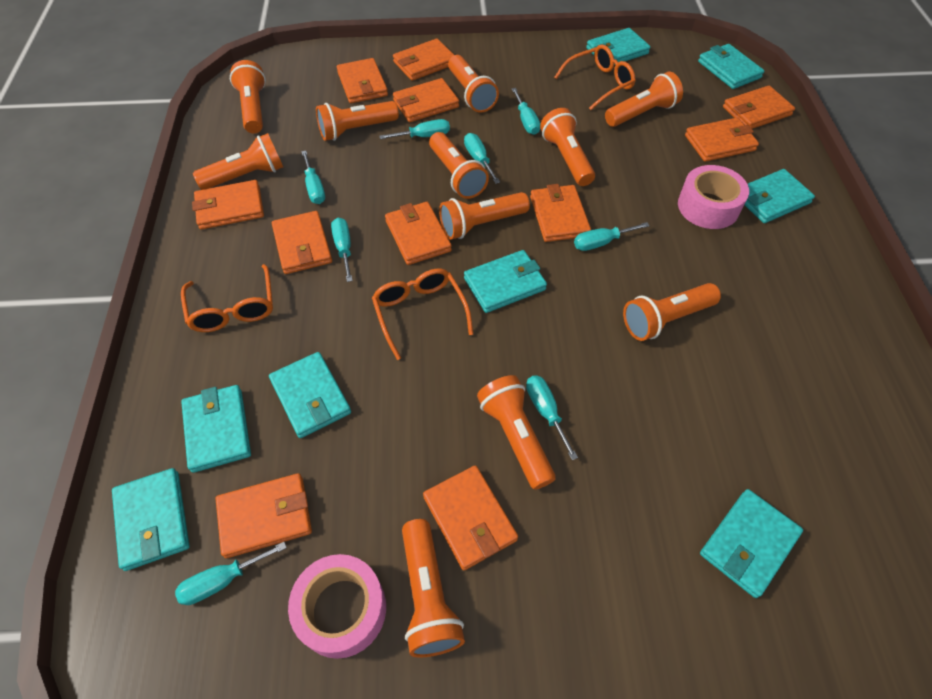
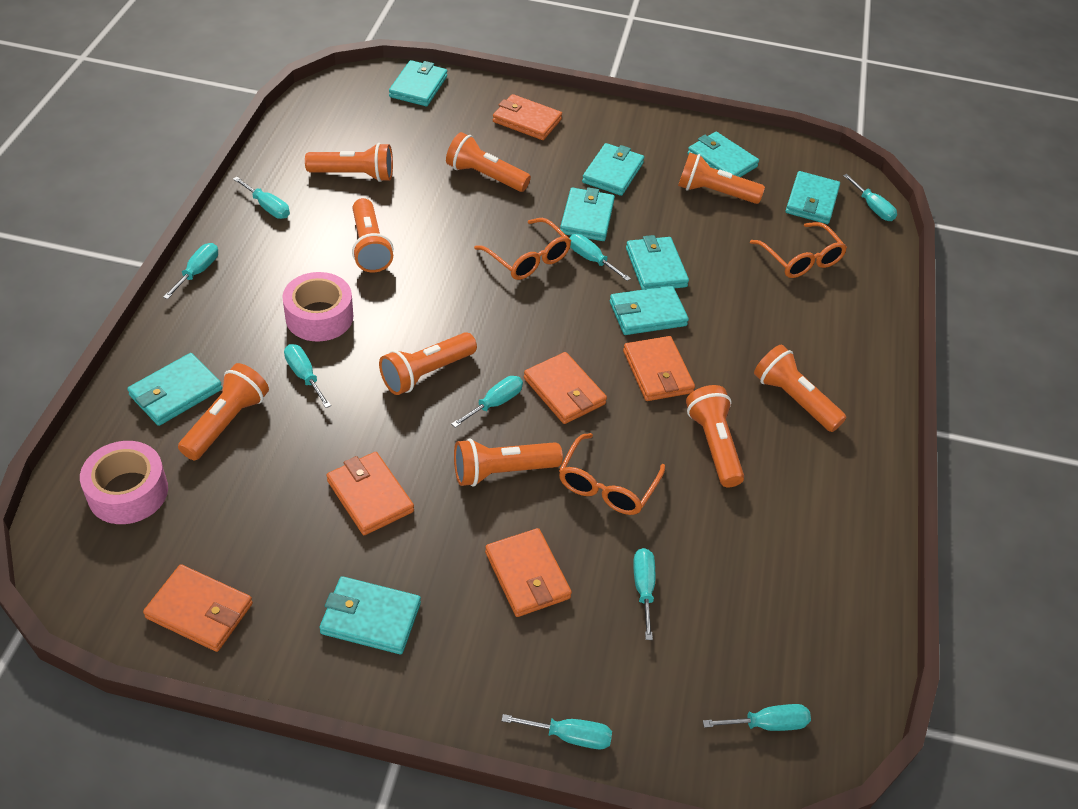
orange flashlight: [193,133,283,190] [230,60,266,134] [316,101,399,141] [402,519,465,657] [429,132,489,199] [439,192,530,240] [448,55,499,113] [477,375,556,490] [540,108,595,186] [605,72,683,127] [623,283,721,341] = 11 -> [178,363,269,461] [305,143,393,182] [352,198,393,273] [379,332,477,395] [446,132,531,192] [454,438,563,487] [678,153,765,204] [686,385,744,487] [754,345,846,432] = 9
orange wallet: [192,180,264,230] [215,473,312,558] [272,211,332,274] [337,58,388,103] [385,202,452,265] [393,39,454,81] [393,78,459,122] [423,465,518,570] [530,184,591,242] [685,117,759,162] [723,86,795,129] = 11 -> [143,564,253,652] [326,452,414,535] [485,528,572,617] [493,94,562,140] [524,352,607,424] [623,336,695,401] = 6
turquoise screwdriver: [175,542,287,605] [301,151,325,204] [331,218,353,282] [379,119,450,139] [464,133,500,184] [511,88,540,135] [526,375,578,460] [574,222,650,251] = 8 -> [163,243,218,299] [233,177,290,219] [284,344,331,408] [451,376,523,428] [501,714,612,749] [569,234,631,281] [633,548,655,640] [703,704,811,731] [843,174,897,221] = 9
turquoise wallet: [112,468,190,571] [181,385,251,473] [269,352,351,438] [464,250,547,313] [586,28,650,65] [698,44,764,89] [700,489,803,598] [745,169,815,223] = 8 -> [127,353,222,426] [319,576,421,654] [389,60,447,106] [560,187,615,241] [582,143,644,196] [610,286,689,335] [626,235,689,290] [688,132,759,177] [786,171,840,224] = 9

